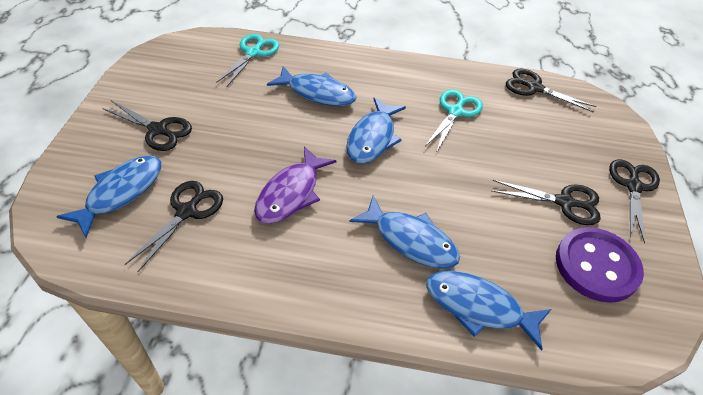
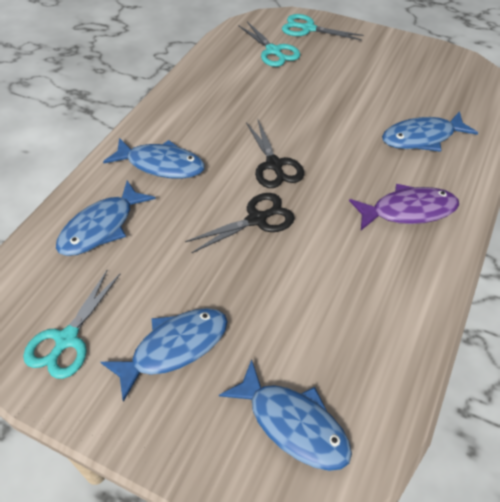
black scissors: [102,101,192,151] [125,181,223,272] [492,180,601,225] [506,69,597,113] [609,159,660,243] = 5 -> [185,193,295,253] [246,120,304,188] = 2
purple button: [556,227,644,303] = 1 -> none = 0
turquoise scissors: [216,34,279,86] [425,89,483,151] = 2 -> [23,271,120,379] [238,22,300,67] [282,14,364,40] = 3

